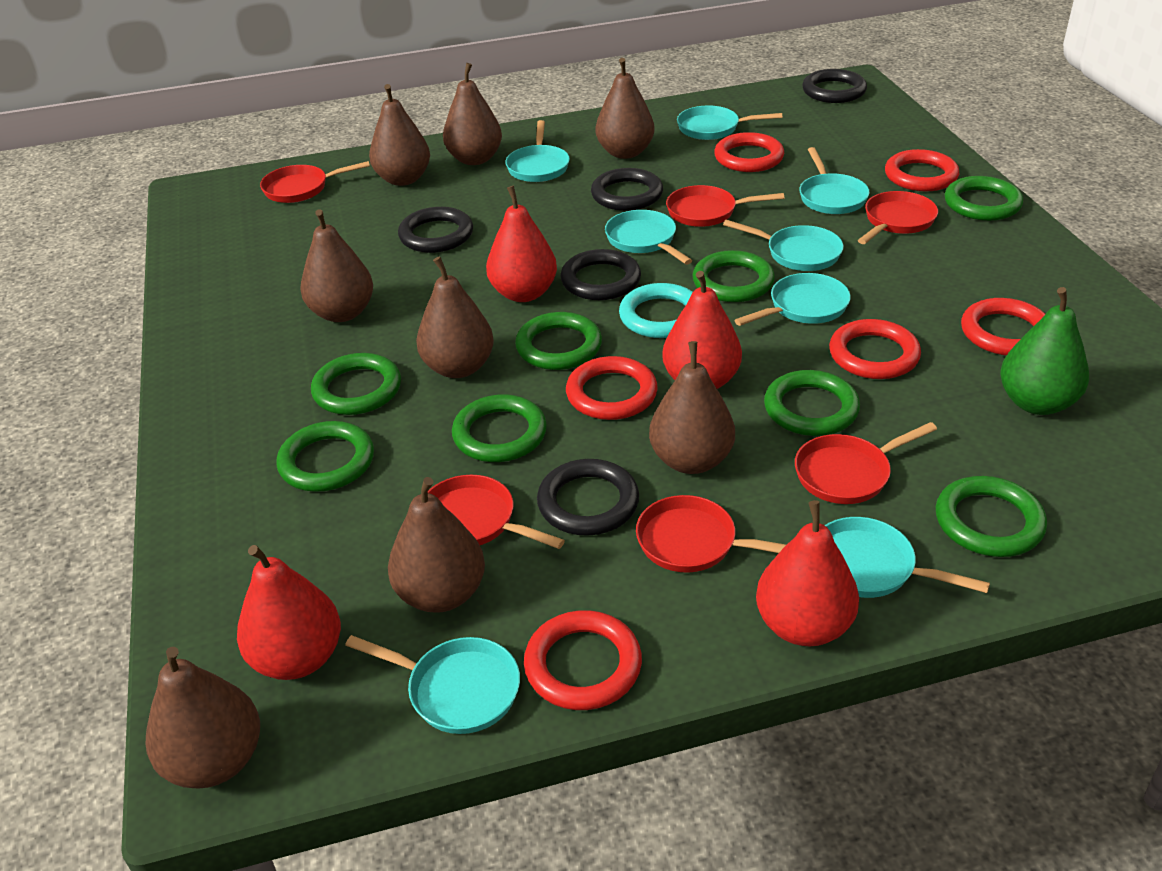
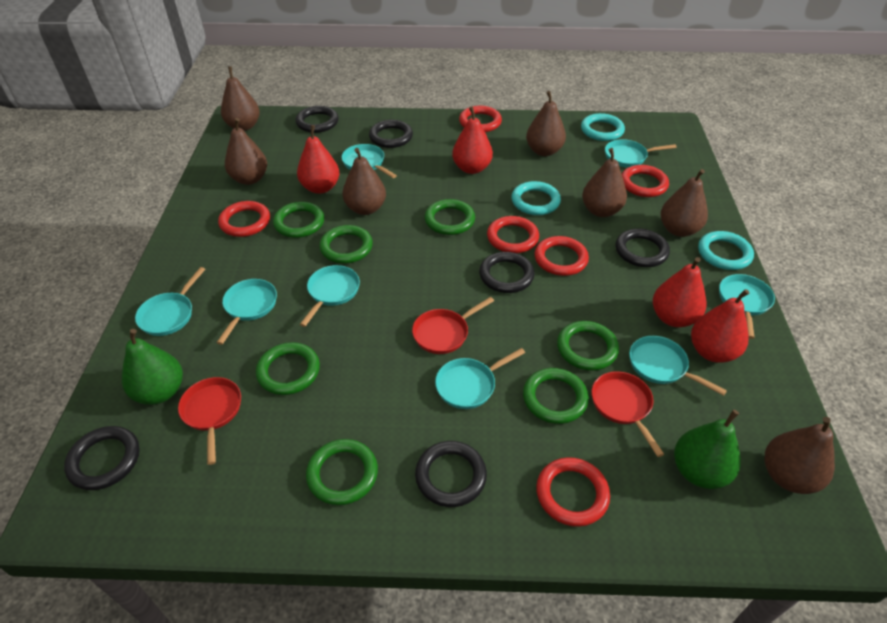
black ring: [398,207,473,253] [537,459,639,536] [561,249,641,300] [591,168,663,211] [802,69,867,103] = 5 -> [64,426,140,490] [295,106,339,133] [369,120,413,148] [415,441,487,507] [479,252,535,293] [615,228,670,267] = 6
brown pear: [146,647,260,788] [300,209,373,322] [369,84,430,186] [388,477,485,613] [416,256,494,378] [443,63,502,165] [596,58,655,159] [649,341,735,474] = 8 -> [221,66,260,131] [225,118,267,185] [342,148,386,215] [526,91,566,156] [582,148,627,217] [661,169,708,237] [765,417,835,494] = 7
green pear: [1000,287,1089,415] = 1 -> [122,329,183,405] [674,410,741,489] = 2
green ring: [277,421,374,492] [311,353,401,415] [452,394,547,462] [515,312,602,370] [692,250,775,302] [764,370,860,436] [936,476,1047,557] [945,176,1023,221] = 8 -> [256,342,320,395] [273,202,325,238] [306,439,378,505] [319,225,373,264] [425,199,475,235] [523,368,589,424] [557,321,619,371] = 7
red pan: [260,161,370,203] [428,475,565,549] [636,495,786,573] [666,185,784,227] [795,422,937,504] [858,191,938,244] = 6 -> [178,377,241,465] [412,297,494,354] [591,371,664,457] = 3
turquoise ring: [619,283,693,338] = 1 -> [511,181,561,215] [581,113,625,141] [698,231,754,270] = 3

